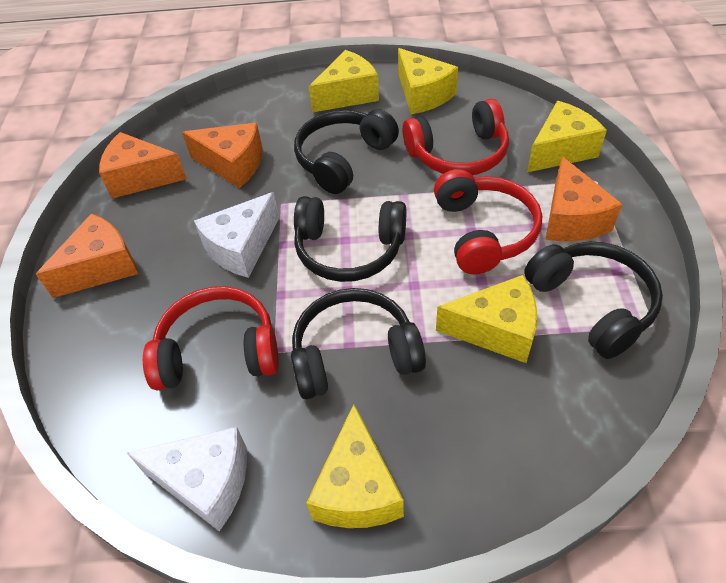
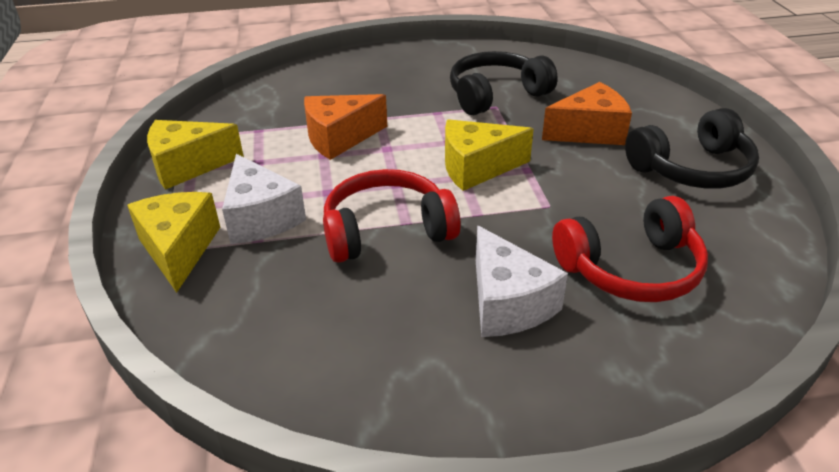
black headphones: [291,288,426,399] [294,109,399,194] [294,196,406,282] [524,242,663,359] = 4 -> [450,51,558,115] [625,108,759,189] = 2
orange cheese: [36,213,139,298] [99,132,187,199] [182,123,263,188] [545,156,622,241] = 4 -> [304,94,387,160] [542,82,632,145] = 2
red headphones: [143,286,279,391] [402,99,509,175] [434,169,542,274] = 3 -> [323,169,461,263] [552,196,708,302] = 2
yellow cheese: [306,404,404,528] [309,50,379,113] [398,48,458,114] [436,275,537,363] [527,101,607,172] = 5 -> [127,192,220,293] [147,120,244,190] [445,119,533,191] = 3

